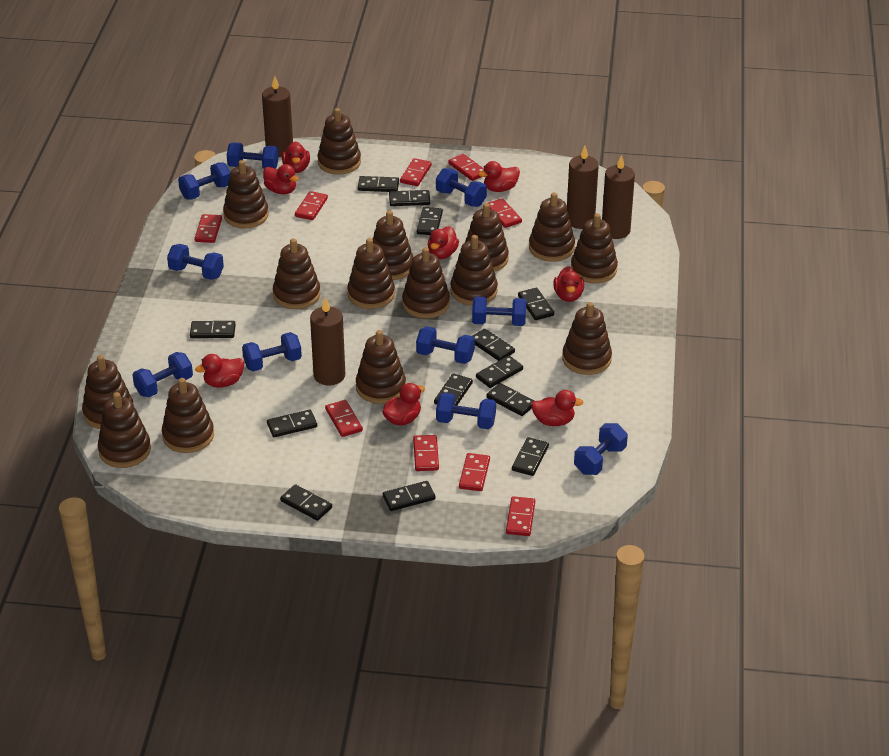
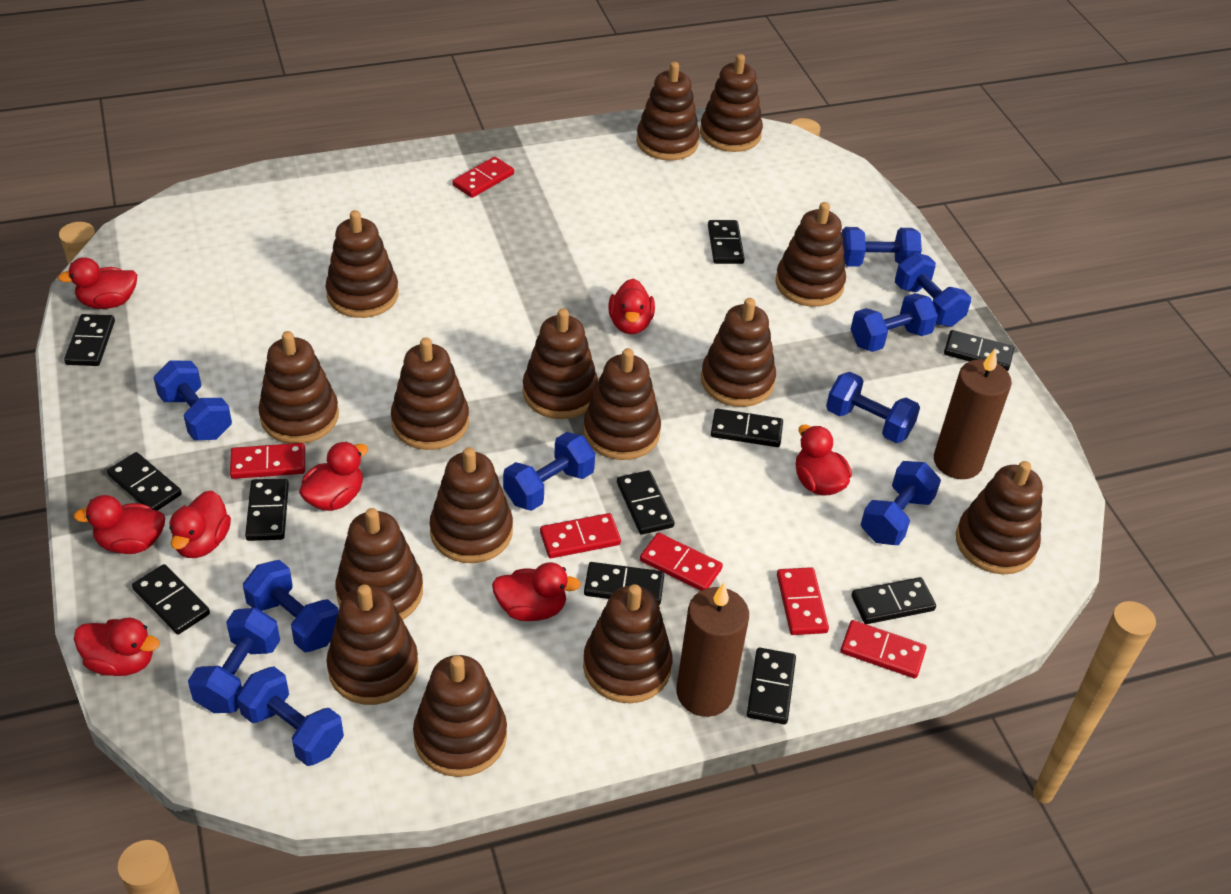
black domino: [190,321,236,338] [267,410,317,437] [280,484,332,521] [358,176,399,192] [383,481,436,511] [389,190,430,206] [417,207,443,235] [434,373,473,405] [473,329,515,361] [476,356,523,388] [486,383,534,416] [512,437,549,476] [518,288,554,320] = 13 -> [64,314,115,366] [107,452,182,511] [132,564,210,635] [245,478,289,541] [584,562,665,605] [617,470,674,535] [708,220,745,264] [711,408,783,447] [747,648,796,724] [851,577,936,624] [944,330,1014,371] = 11
brown candle: [262,76,293,157] [310,297,345,385] [567,146,599,229] [602,155,635,239] = 4 -> [676,583,749,717] [934,349,1012,479] = 2
red domino: [194,214,222,243] [295,191,328,220] [325,400,363,437] [400,158,432,186] [413,435,439,471] [448,154,484,181] [459,453,490,491] [488,198,522,228] [506,496,535,536] = 9 -> [230,443,305,479] [452,157,514,198] [540,513,621,558] [640,533,723,591] [777,567,829,635] [840,620,926,678] = 6

